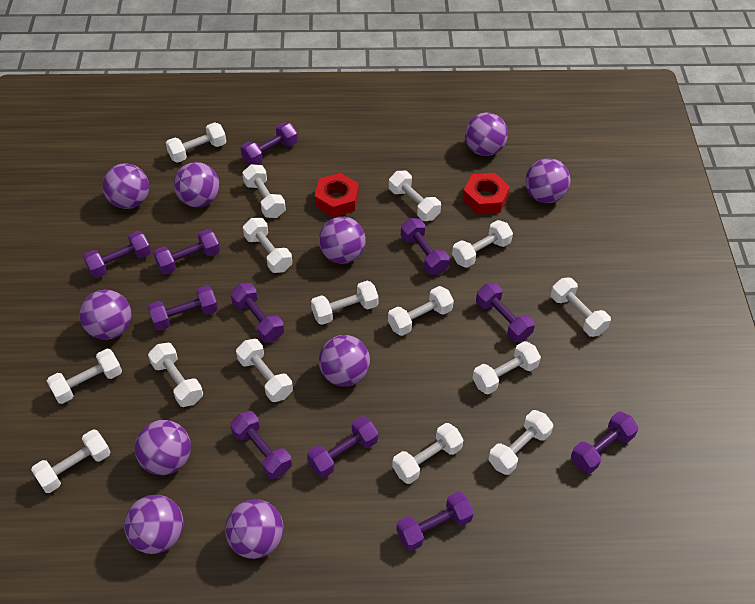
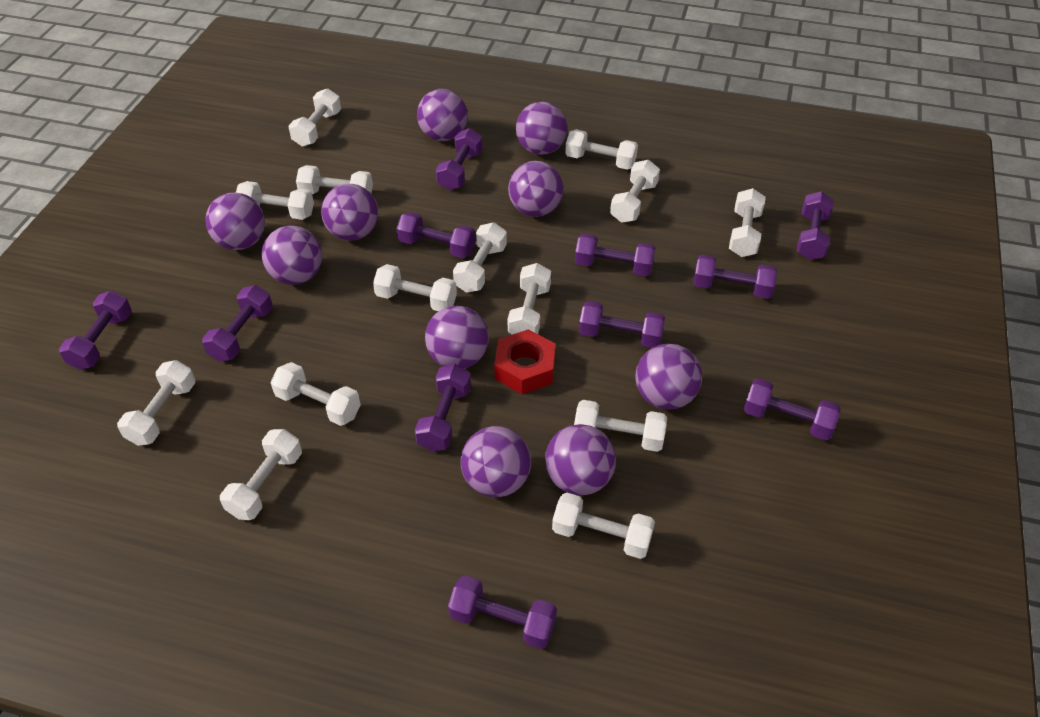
red nut: [315,173,359,218] [462,173,510,215] = 2 -> [494,329,555,394] = 1
white dumbbell: [31,429,110,493] [47,349,122,404] [148,343,203,407] [166,122,226,163] [236,339,293,402] [242,164,286,218] [243,218,292,273] [311,281,379,325] [388,286,454,336] [389,171,441,221] [392,423,464,484] [452,220,513,268] [473,341,541,395] [488,410,553,475] [551,277,611,337] = 15 -> [117,360,196,446] [220,429,302,520] [236,181,314,220] [270,362,361,426] [289,88,341,147] [296,165,373,194] [373,264,457,311] [453,222,507,293] [508,263,551,335] [552,493,655,559] [565,129,638,170] [574,400,667,452] [610,160,660,223] [729,188,766,257] = 14

